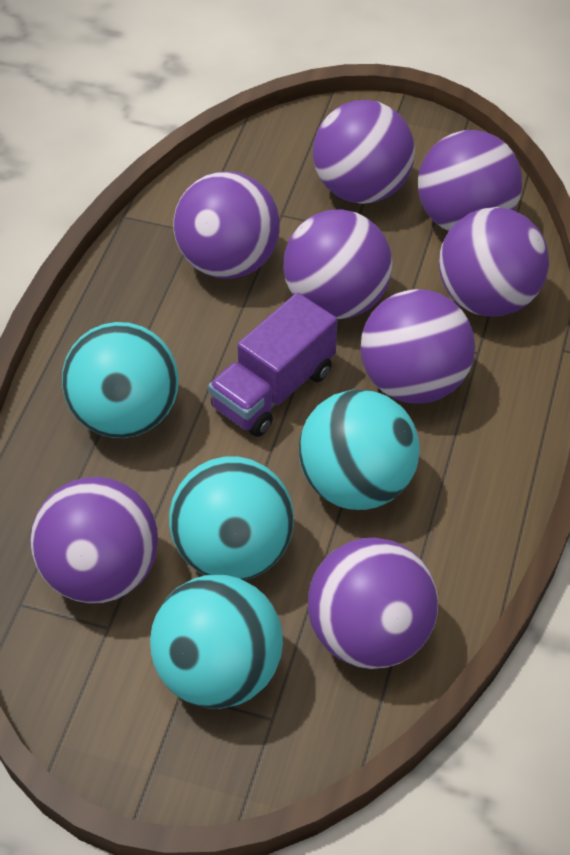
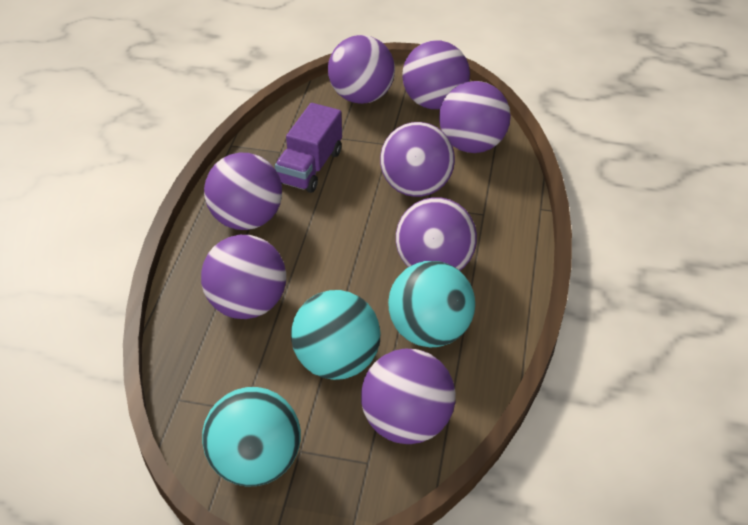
turquoise ball: [62,322,179,438] [150,575,283,709] [169,456,294,580] [299,390,420,510] = 4 -> [202,387,301,486] [291,290,380,380] [388,261,475,348] = 3

